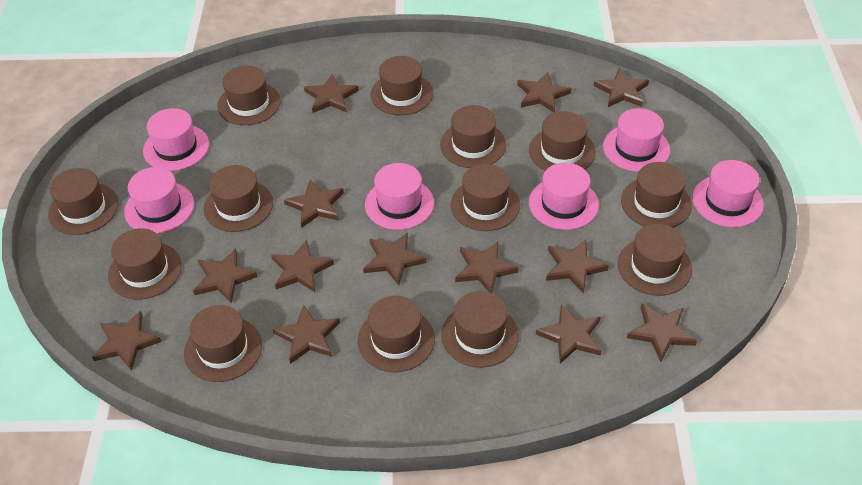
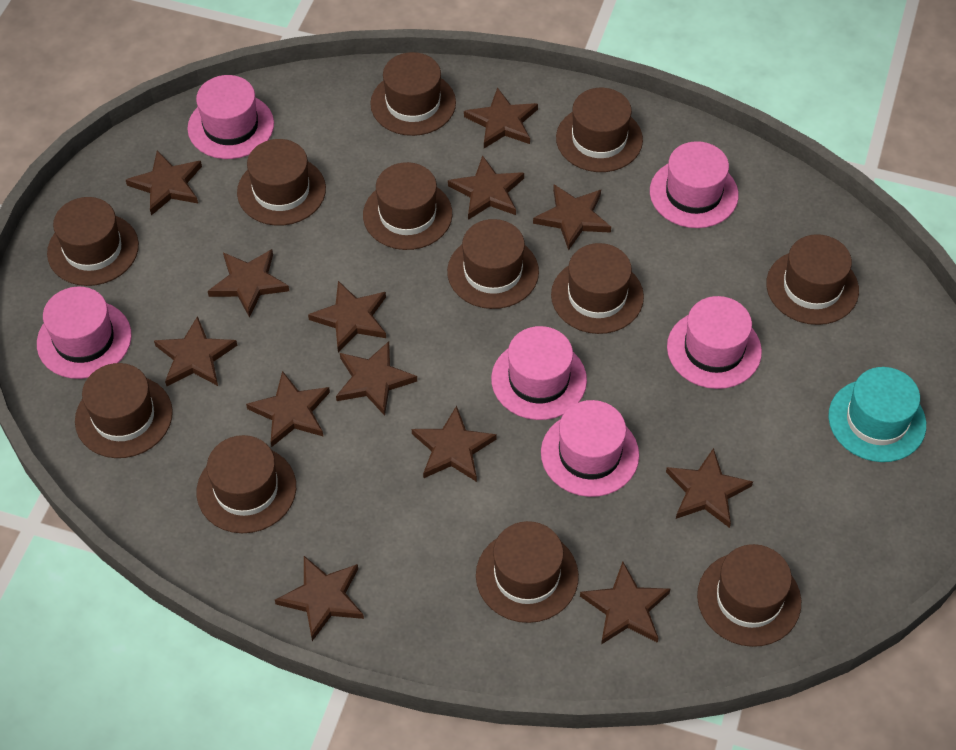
brown hat: [48,168,119,235] [108,228,182,300] [184,305,262,382] [204,165,273,232] [217,66,281,125] [358,296,435,372] [371,56,433,115] [440,105,506,168] [441,291,519,368] [450,164,520,231] [529,111,596,171] [618,224,692,296] [621,162,692,227] = 13 -> [47,197,139,286] [75,363,173,458] [197,435,296,533] [237,139,326,226] [363,162,452,250] [370,52,456,136] [447,219,539,309] [476,521,579,623] [551,243,644,334] [556,88,643,172] [697,544,801,647] [766,234,859,325] = 12
turquoise hat: none = 0 -> [828,367,926,462] = 1

